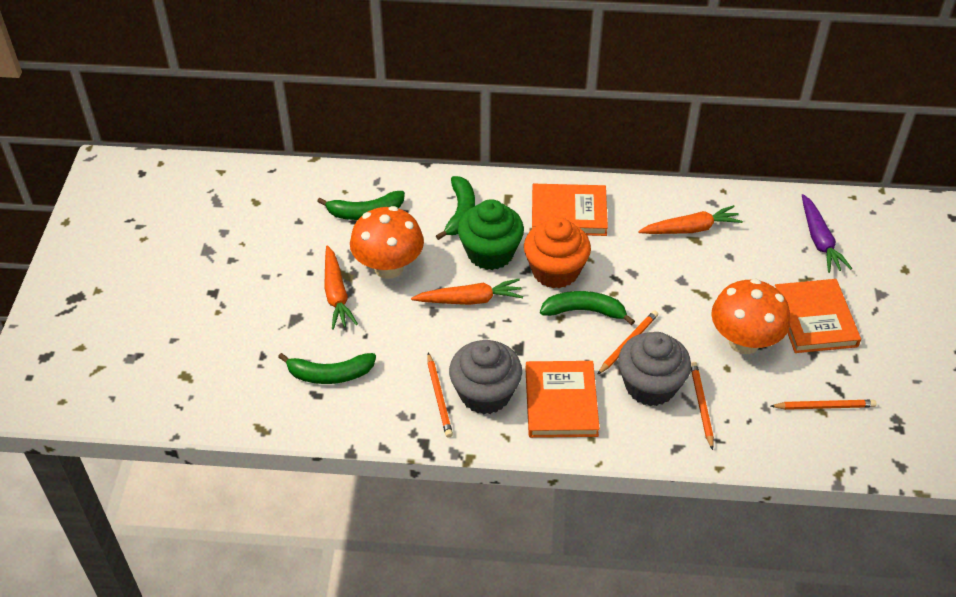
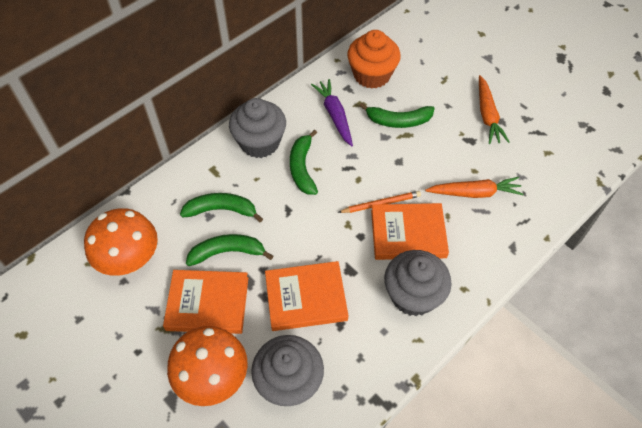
green cupcake: [458,199,524,270] = 1 -> none = 0
grey cupcake: [449,340,522,414] [618,332,691,406] = 2 -> [229,98,286,158] [251,335,324,406] [384,250,452,316] = 3
orange carrot: [324,245,358,330] [411,279,523,305] [638,205,743,234] = 3 -> [425,177,524,198] [479,75,510,144] = 2
orange pencil: [427,352,453,437] [597,310,658,375] [691,362,714,450] [771,400,876,410] = 4 -> [338,191,421,213] = 1

